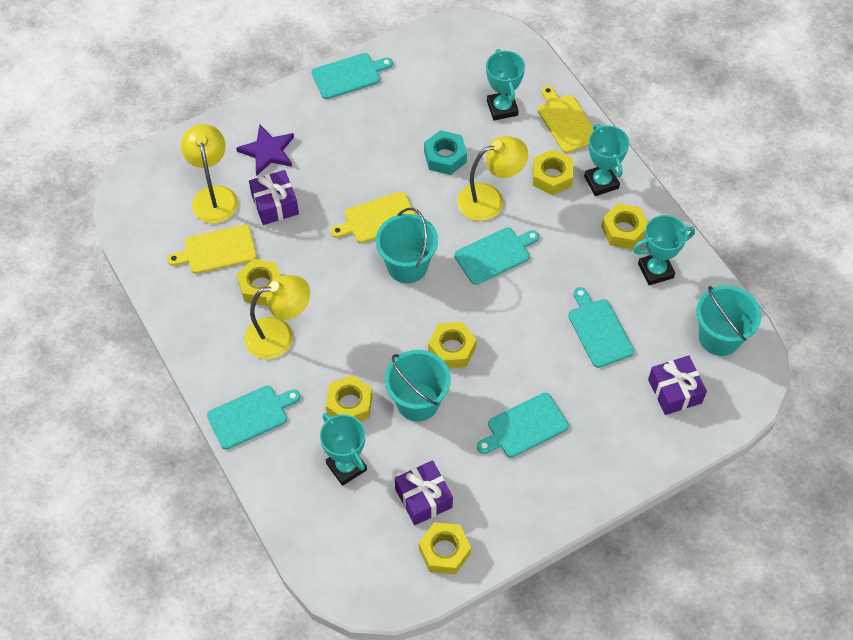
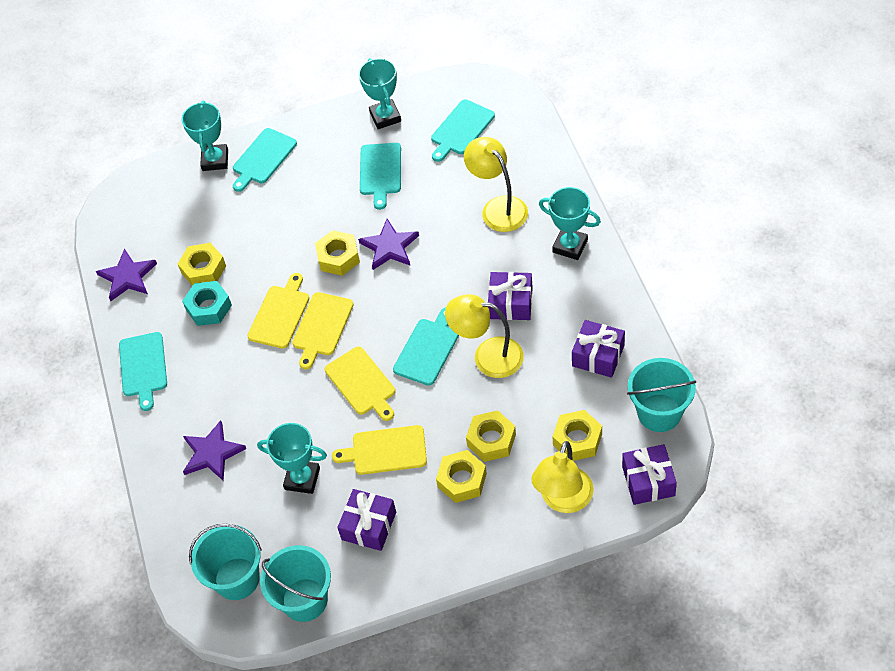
purple gift: [249,170,299,225] [395,460,453,525] [648,356,707,415] = 3 -> [337,489,396,551] [488,272,533,320] [572,320,625,378] [622,444,677,505] = 4
purple star: [236,125,294,176] = 1 -> [96,248,157,301] [183,420,246,481] [358,219,419,270] = 3
yellow cutting board: [167,225,257,274] [331,191,416,243] [538,86,593,153] = 3 -> [247,273,309,349] [292,292,354,370] [325,347,395,421] [332,425,427,475] = 4
yellow nut: [237,259,280,306] [326,375,373,422] [419,522,471,574] [428,322,477,368] [533,149,573,195] [601,203,648,249] = 6 -> [178,243,226,286] [315,230,360,276] [436,450,487,503] [466,410,516,462] [552,410,602,461] = 5

